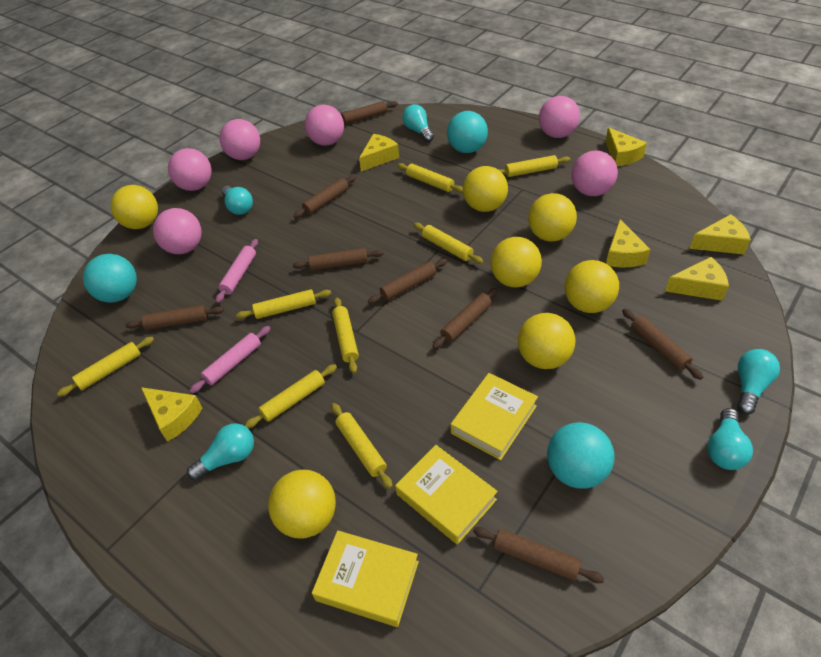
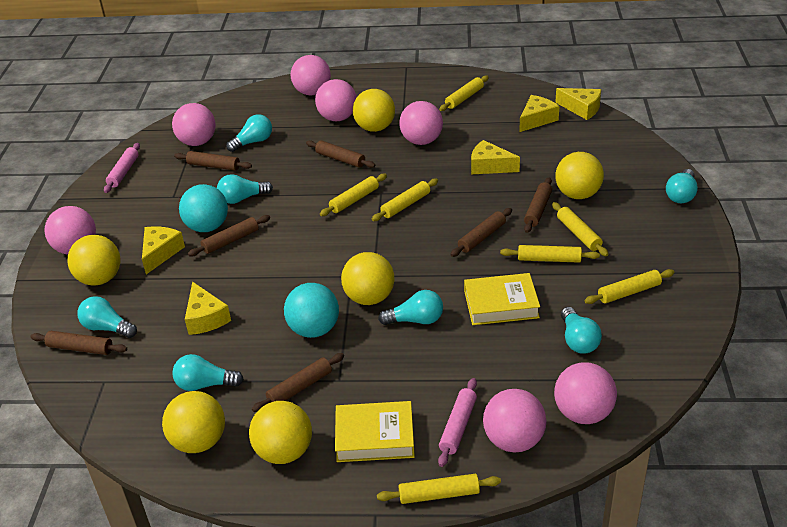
brown rolling pin: [126,305,224,330] [293,175,356,218] [293,248,383,271] [341,101,398,124] [368,259,447,304] [432,288,498,349] [473,527,604,583] [622,309,703,380] = 8 -> [30,331,127,355] [174,151,252,171] [188,215,270,256] [252,353,344,412] [306,140,375,168] [450,208,512,257] [524,177,552,233] = 7
pink ball: [153,208,202,254] [168,148,212,191] [220,119,260,160] [305,105,344,146] [539,96,580,138] [571,151,618,196] = 6 -> [45,206,96,255] [172,103,216,146] [291,55,331,96] [315,79,357,121] [399,101,443,145] [483,389,546,453] [554,362,617,424] = 7
turquoise ball: [83,254,137,303] [447,111,488,153] [547,422,615,489] = 3 -> [179,184,228,232] [284,283,339,338] = 2
turquoise light bulb: [187,423,254,481] [222,186,253,215] [402,104,434,142] [707,408,753,470] [737,349,780,414] = 5 -> [77,296,137,338] [172,354,244,391] [217,174,273,204] [226,114,272,152] [378,290,443,325] [561,307,602,354] [666,169,698,203] = 7
yellow ball: [110,185,158,229] [268,470,336,538] [463,166,508,212] [491,237,542,288] [518,313,576,369] [528,193,577,242] [565,260,619,313] = 7 -> [67,235,120,286] [162,391,225,453] [249,401,312,464] [341,252,394,305] [353,89,395,132] [555,152,604,199] = 6
yellow book: [312,530,419,627] [395,445,498,545] [450,373,538,460] = 3 -> [335,401,415,462] [464,273,540,325] = 2
yellow cheese: [141,387,202,442] [359,134,399,172] [605,127,647,166] [606,219,651,268] [665,257,729,301] [689,214,751,254] = 6 -> [142,226,185,274] [185,281,231,335] [471,140,520,174] [519,95,560,132] [555,88,601,120] = 5
yellow rolling pin: [57,337,154,397] [236,289,332,319] [244,364,337,428] [331,403,393,489] [332,298,359,374] [397,163,463,193] [413,223,483,264] [498,155,570,177] = 8 -> [320,174,387,216] [372,178,438,221] [377,474,501,504] [439,75,489,111] [500,245,600,263] [552,202,608,256] [585,269,674,304] = 7

